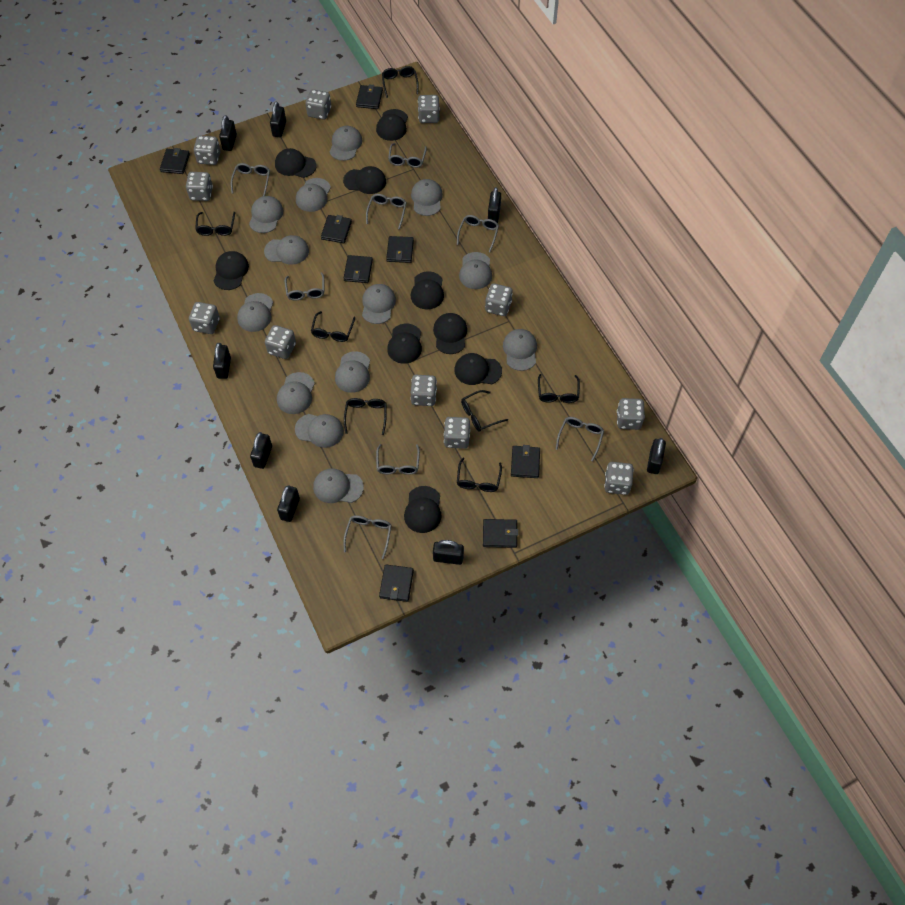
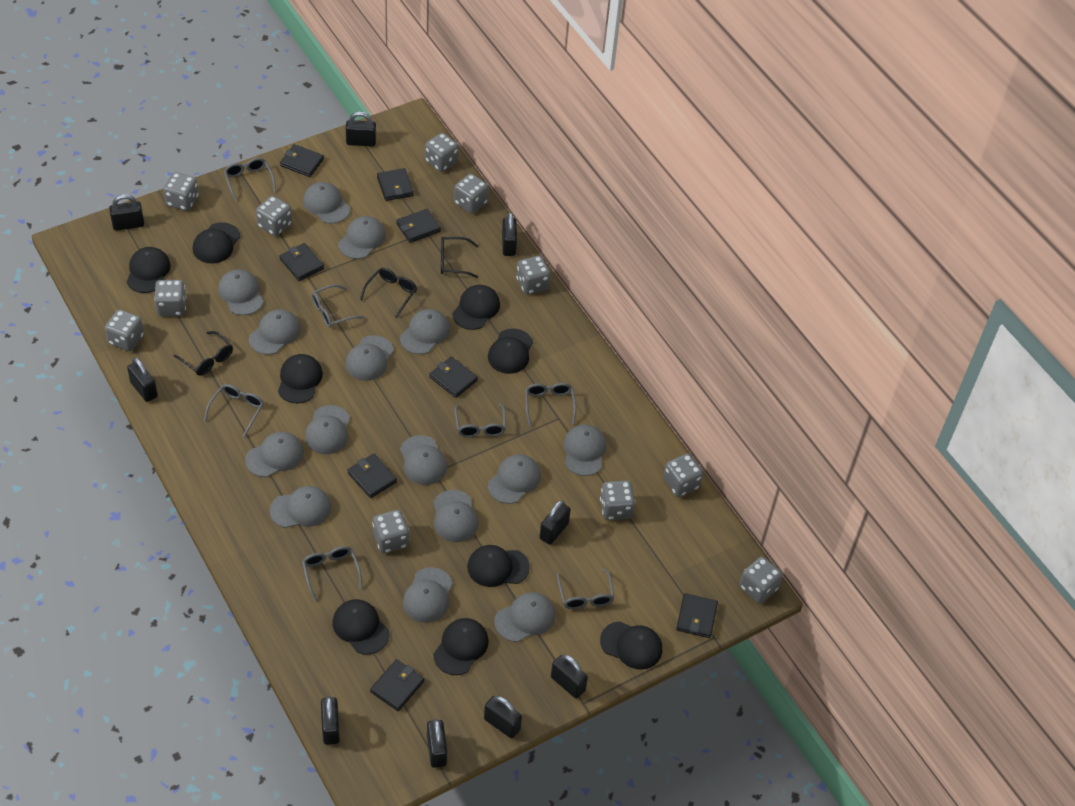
black glasses: [195,212,235,236] [311,311,355,342] [344,398,387,435] [382,66,419,98] [457,458,502,492] [461,390,508,432] [538,374,580,403] = 7 -> [173,331,233,376] [360,268,417,318] [441,237,478,278] = 3
black padlock: [213,343,231,379] [219,115,237,151] [250,432,272,469] [270,102,286,137] [277,485,300,522] [433,540,464,565] [488,187,501,223] [647,438,666,474] = 8 -> [109,194,144,231] [127,358,158,402] [321,696,340,745] [346,112,376,147] [427,719,447,768] [484,696,522,738] [502,212,517,256] [539,500,571,545] [551,654,588,698] = 9
grey cap: [237,293,273,332] [249,196,284,233] [264,235,309,265] [277,372,315,414] [295,414,344,448] [296,178,331,212] [313,468,364,503] [330,126,363,161] [335,351,370,393] [362,284,396,324] [411,179,443,216] [459,252,492,289] [503,329,537,371] = 13 -> [218,269,264,315] [245,432,304,477] [249,309,301,355] [270,486,331,528] [303,182,350,224] [305,405,350,454] [338,216,386,259] [345,335,394,381] [400,309,450,354] [400,435,447,485] [403,567,453,623] [433,490,479,542] [488,454,541,504] [494,592,555,642] [563,424,606,476] = 15
grey glasses: [231,163,270,196] [285,272,324,301] [343,515,392,559] [366,194,407,229] [376,444,420,475] [388,143,427,168] [457,215,499,252] [556,417,604,461] = 8 -> [204,384,264,437] [224,158,276,202] [302,546,362,601] [311,284,365,328] [454,403,506,437] [525,383,576,426] [557,568,614,609] = 7

